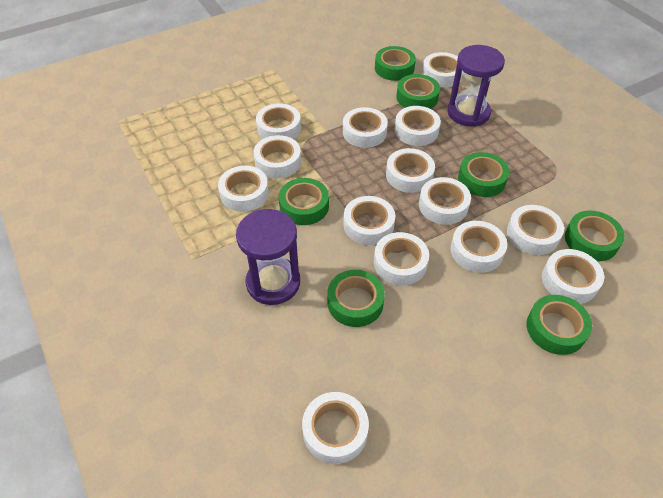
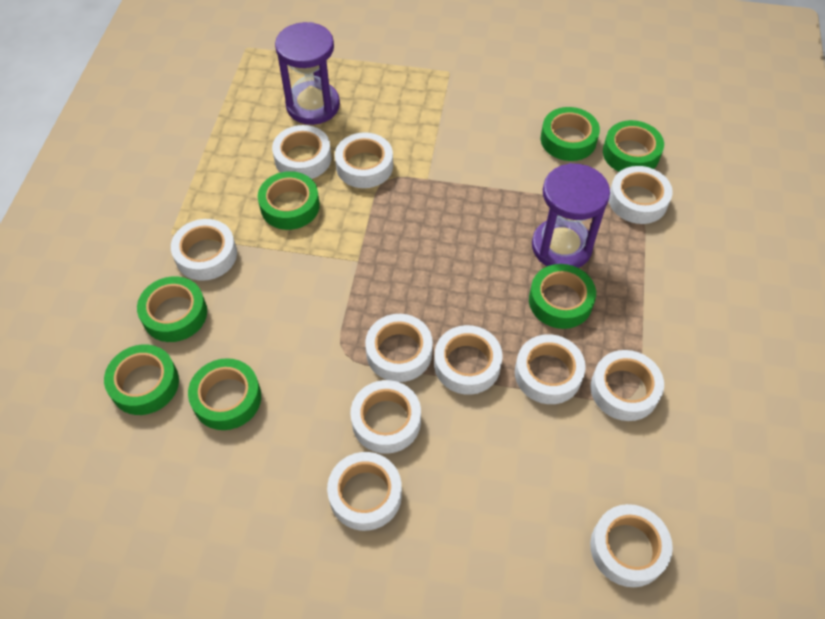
white tape: [218,166,269,212] [254,135,301,178] [256,103,301,139] [302,392,369,464] [343,107,388,148] [343,196,395,245] [374,232,429,285] [386,148,435,193] [395,106,441,146] [419,177,471,225] [422,52,463,88] [450,221,507,273] [507,205,564,255] [542,249,604,304] = 14 -> [171,219,237,281] [272,125,331,179] [327,452,402,531] [335,132,393,188] [350,380,421,454] [365,314,433,382] [434,325,502,395] [515,334,586,404] [590,504,673,587] [591,350,664,421] [609,166,673,224] = 11

